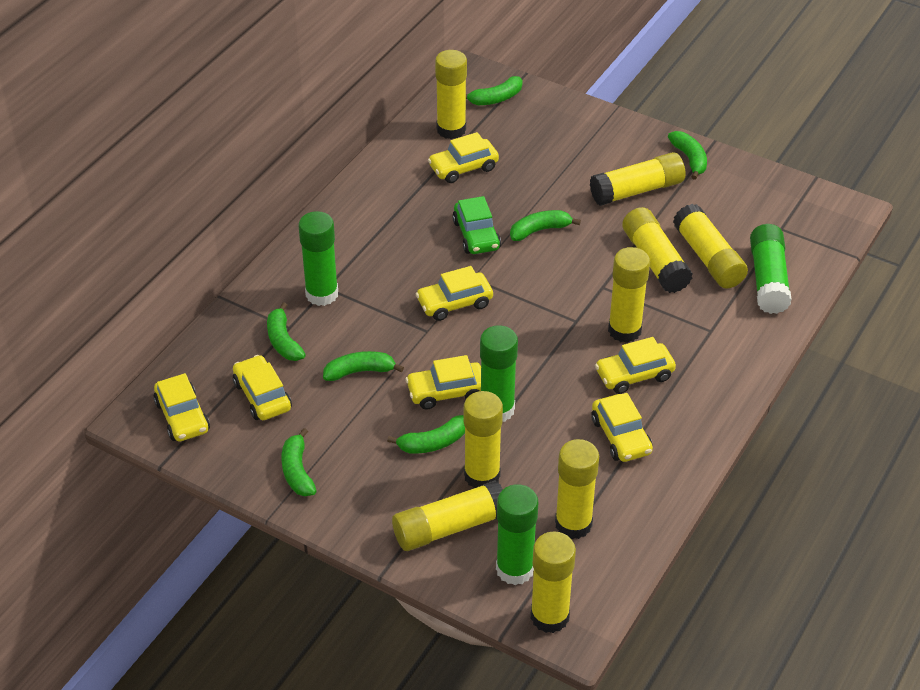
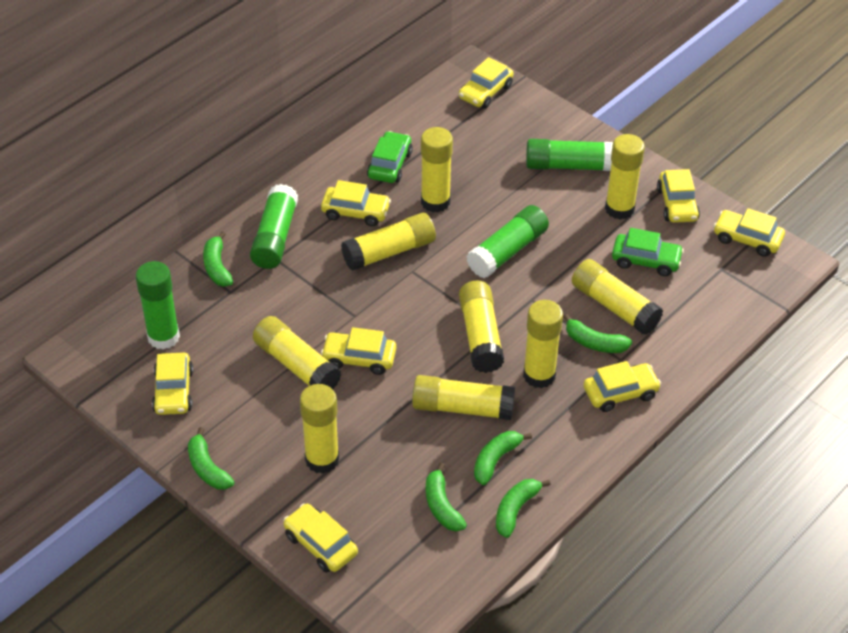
green banana: [267,302,306,361] [281,428,317,496] [323,351,404,381] [387,415,465,454] [466,76,523,105] [510,210,581,241] [668,131,707,180] = 7 -> [188,427,235,490] [203,231,233,286] [426,463,467,531] [474,431,532,485] [496,479,551,538] [563,313,632,353] = 6
green car: [452,196,501,254] = 1 -> [367,131,413,183] [612,228,684,276] = 2
yellow car: [153,373,210,442] [233,355,292,420] [405,355,481,410] [416,266,493,321] [428,132,499,183] [591,393,653,462] [595,337,676,394] = 7 -> [152,353,193,415] [283,503,358,573] [321,180,391,226] [321,327,396,375] [459,57,513,109] [584,361,661,412] [657,169,700,223] [713,208,785,257] = 8

